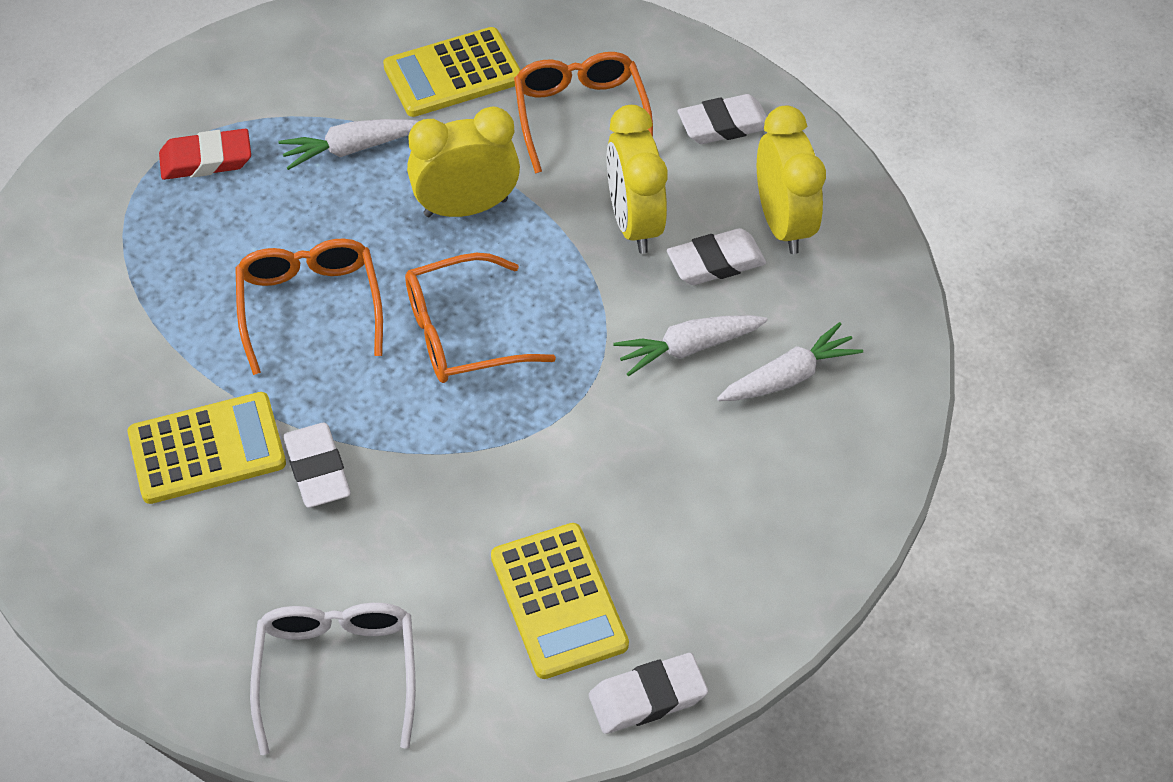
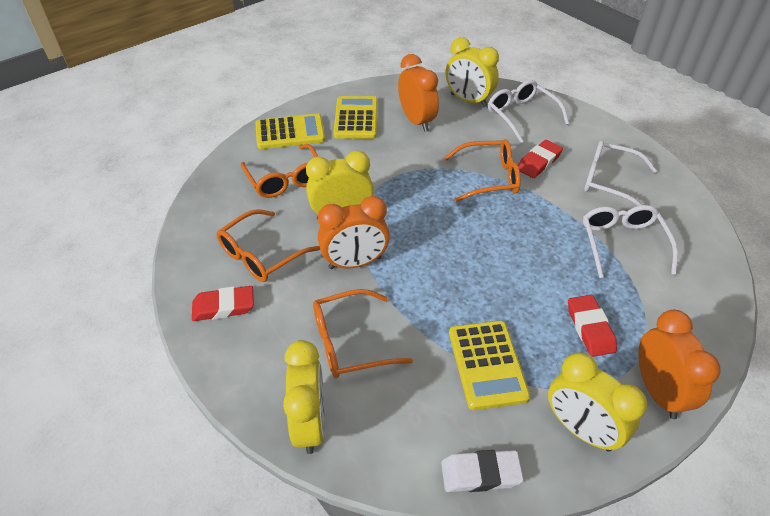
orange clock: none = 0 -> [318,196,390,269] [398,54,439,132] [638,310,721,419] = 3
orange glasses: [235,238,383,375] [405,253,556,383] [514,52,653,173] = 3 -> [216,209,320,282] [240,144,319,198] [313,289,413,378] [444,139,521,202] = 4
red eraser: [159,129,251,180] = 1 -> [192,286,254,321] [518,140,563,178] [568,295,617,357] = 3
white carrot: [278,119,418,170] [613,315,768,376] [717,322,863,401] = 3 -> none = 0
white eraser: [283,423,351,508] [589,653,708,734] [667,228,766,285] [678,94,767,144] = 4 -> [441,450,524,492] = 1
white glasses: [250,603,416,755] = 1 -> [488,80,569,143] [583,205,678,278] [584,140,657,206] = 3
yellow clock: [407,106,520,217] [607,105,668,254] [757,106,826,254] = 3 -> [283,340,325,454] [306,151,373,220] [446,37,499,107] [548,353,647,452] = 4

